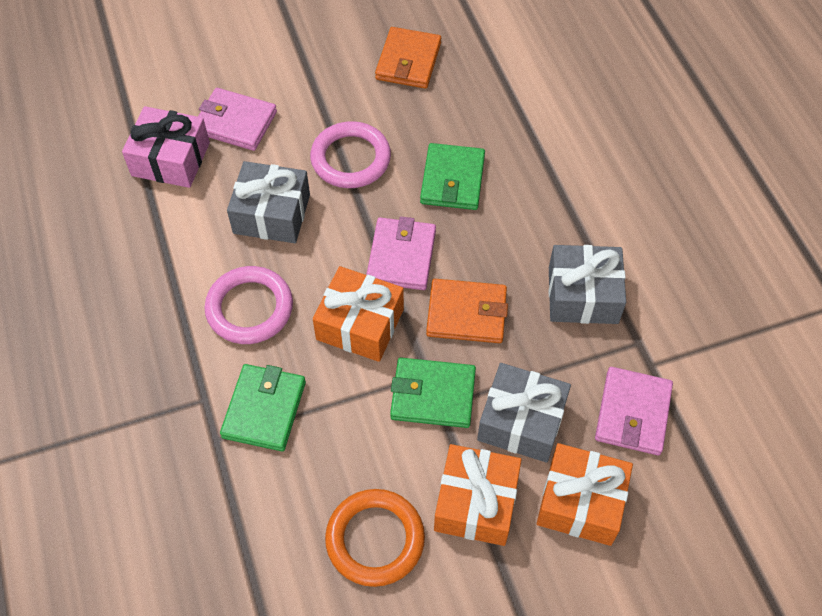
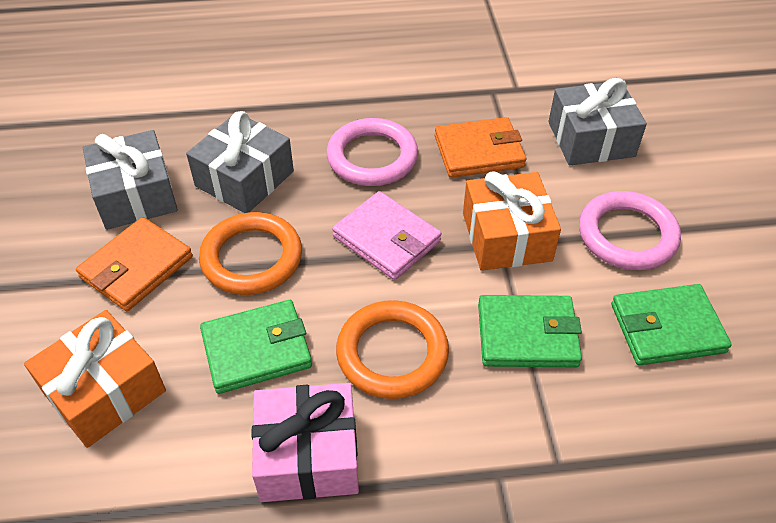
orange gift: [313,266,404,362] [434,444,521,546] [537,443,633,546] = 3 -> [24,310,166,448] [463,171,561,271] = 2
orange ring: [325,489,425,587] = 1 -> [199,212,302,295] [336,300,449,399] = 2
pink wallet: [198,88,277,151] [366,217,436,290] [595,367,673,455] = 3 -> [332,191,442,280] = 1

